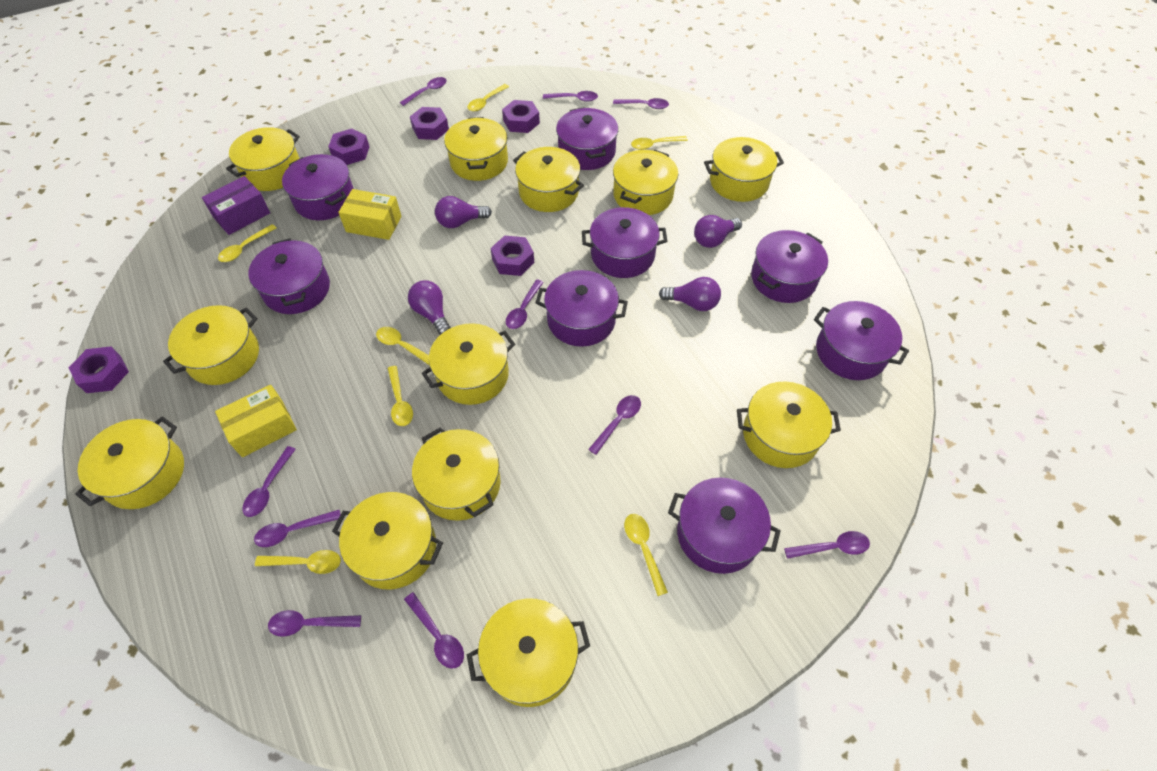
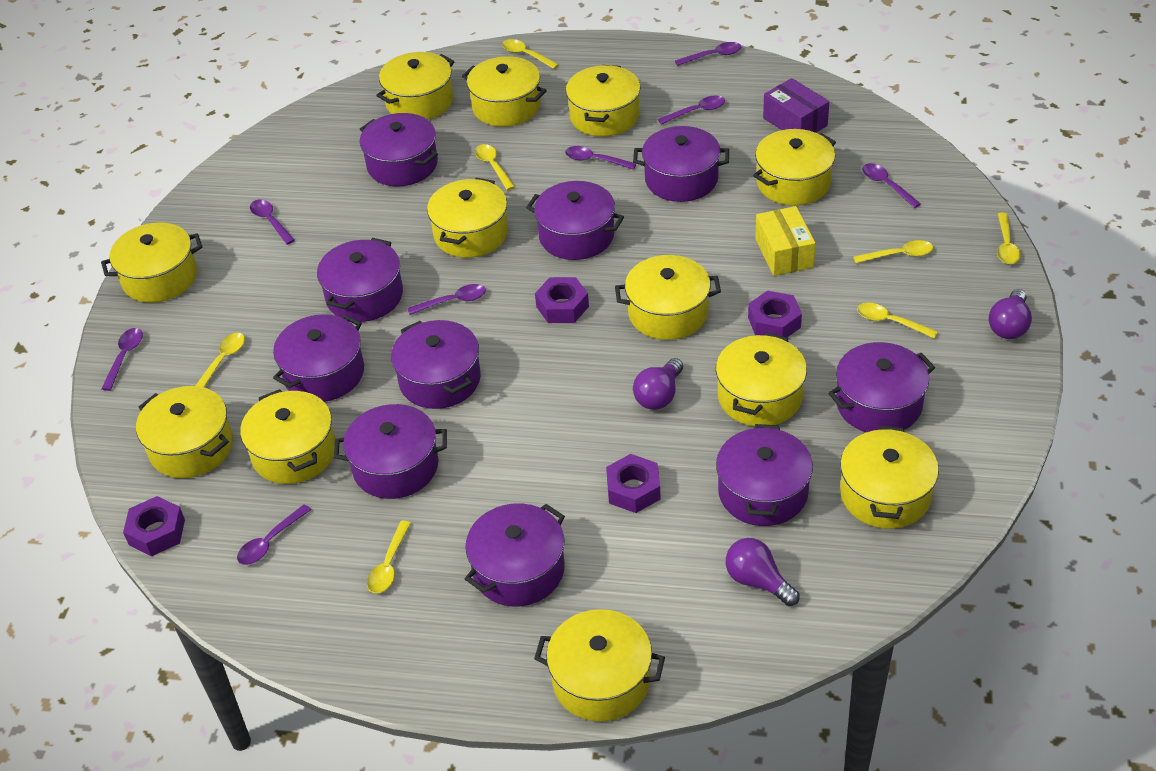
purple light bulb: [408,280,451,335] [435,196,492,228] [659,277,721,311] [694,215,742,248] = 4 -> [633,358,683,410] [726,538,799,606] [988,289,1032,339] = 3
purple nut: [69,347,129,393] [328,129,369,165] [410,107,449,140] [491,236,534,276] [502,100,540,133] = 5 -> [123,496,185,556] [535,277,589,323] [606,454,661,513] [748,290,802,337] = 4
purple pot: [248,238,330,314] [282,154,354,220] [535,270,628,347] [556,107,618,170] [582,207,667,278] [668,478,781,574] [751,230,828,303] [814,301,909,380] = 8 -> [273,314,364,402] [317,238,403,322] [334,404,447,499] [360,113,438,186] [391,320,481,409] [465,503,565,606] [526,181,624,260] [633,126,729,202] [716,424,813,526] [828,342,935,432] = 10
purple spoon: [242,446,296,517] [254,510,341,547] [268,610,361,637] [400,77,446,106] [404,592,464,669] [506,280,544,329] [543,91,598,102] [588,395,641,455] [613,98,669,109] [784,531,870,559] = 10 -> [101,328,143,391] [237,504,311,565] [250,199,295,245] [407,284,486,315] [565,146,636,170] [658,96,725,125] [675,42,741,66] [862,163,921,208] = 8
yellow box: [215,385,297,457] [338,189,401,240] = 2 -> [755,206,816,276] = 1

